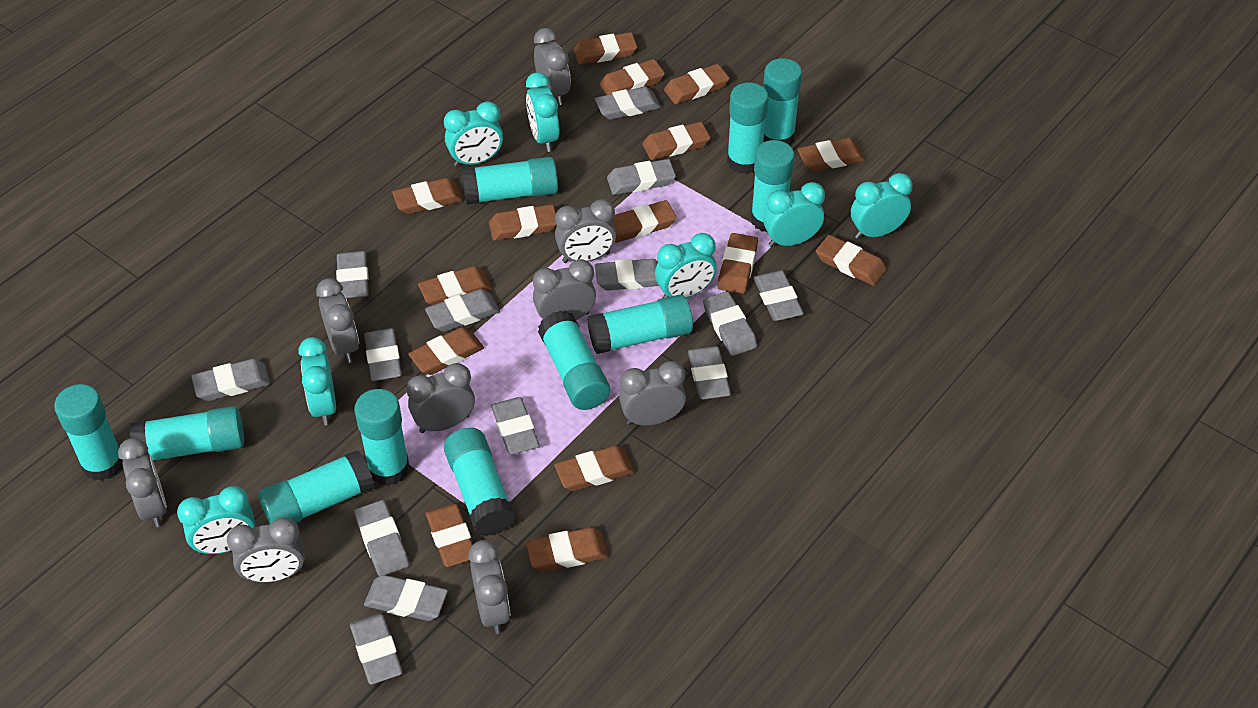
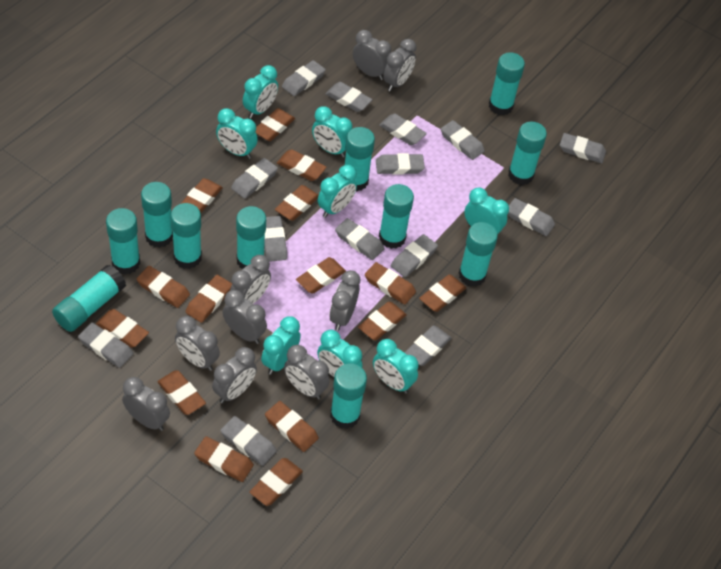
turquoise clock: [177,486,255,555] [298,337,336,425] [444,101,503,167] [526,72,560,152] [655,233,716,298] [764,182,825,247] [851,173,913,239] = 7 -> [216,108,258,159] [243,65,278,119] [261,316,301,375] [312,106,353,157] [317,330,362,377] [318,165,357,218] [373,339,419,394] [464,188,509,234] = 8

